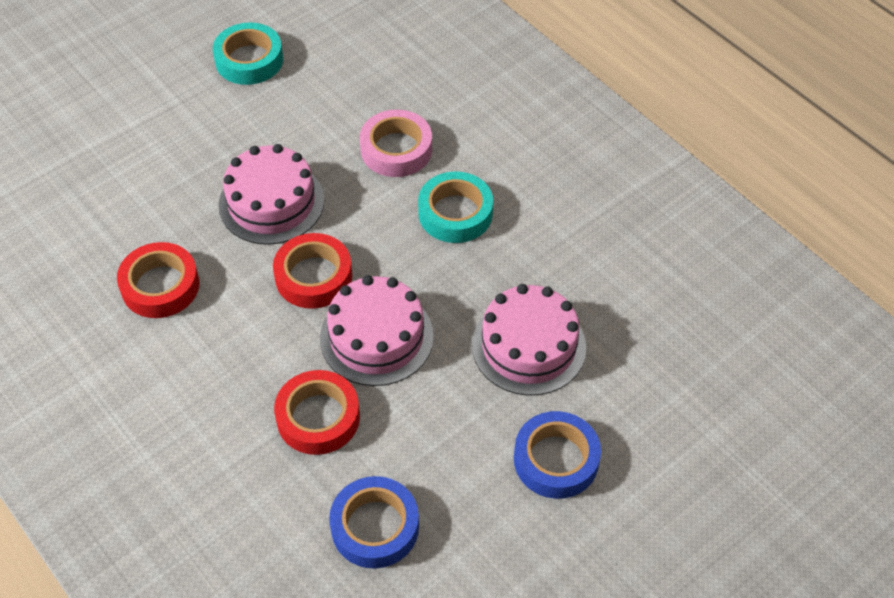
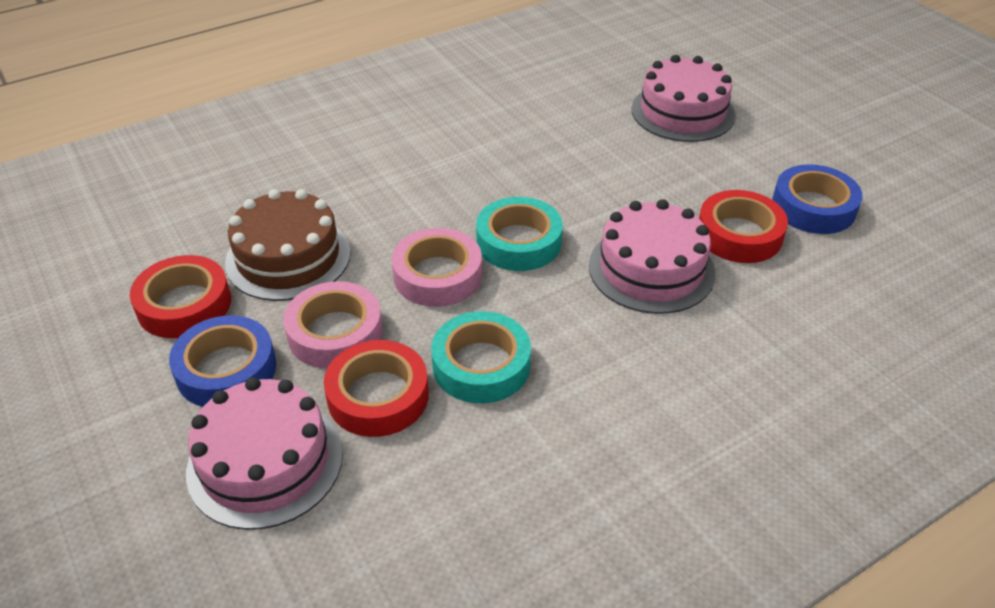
brown cake: none = 0 -> [225,189,351,301] = 1
pink tape: [360,110,432,177] = 1 -> [283,281,383,369] [391,228,482,307] = 2

